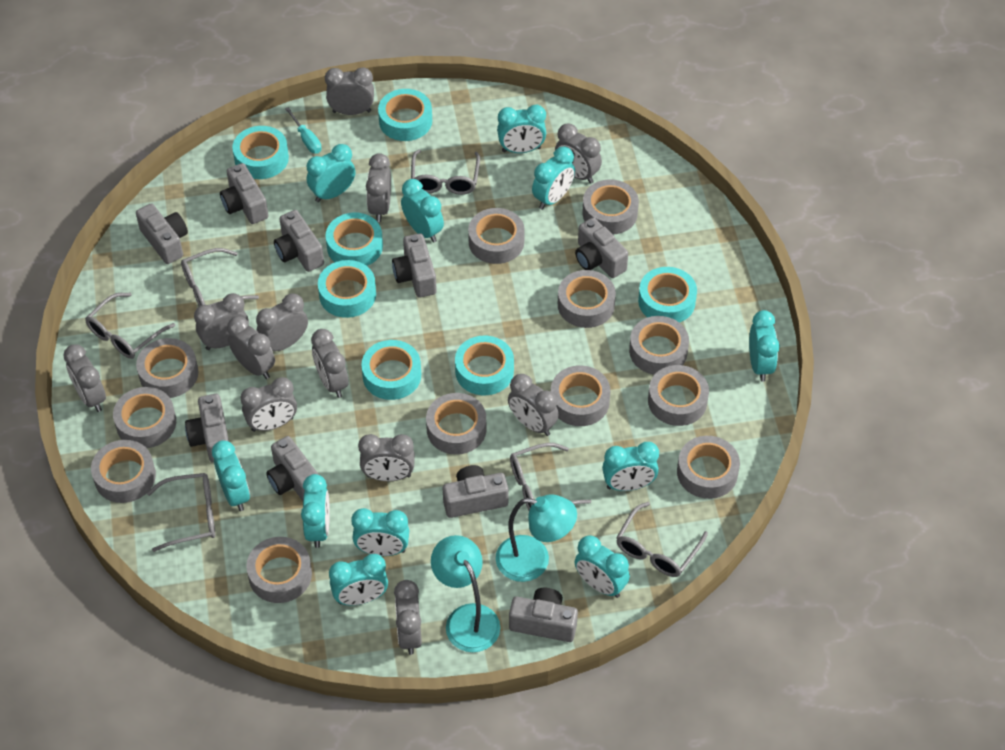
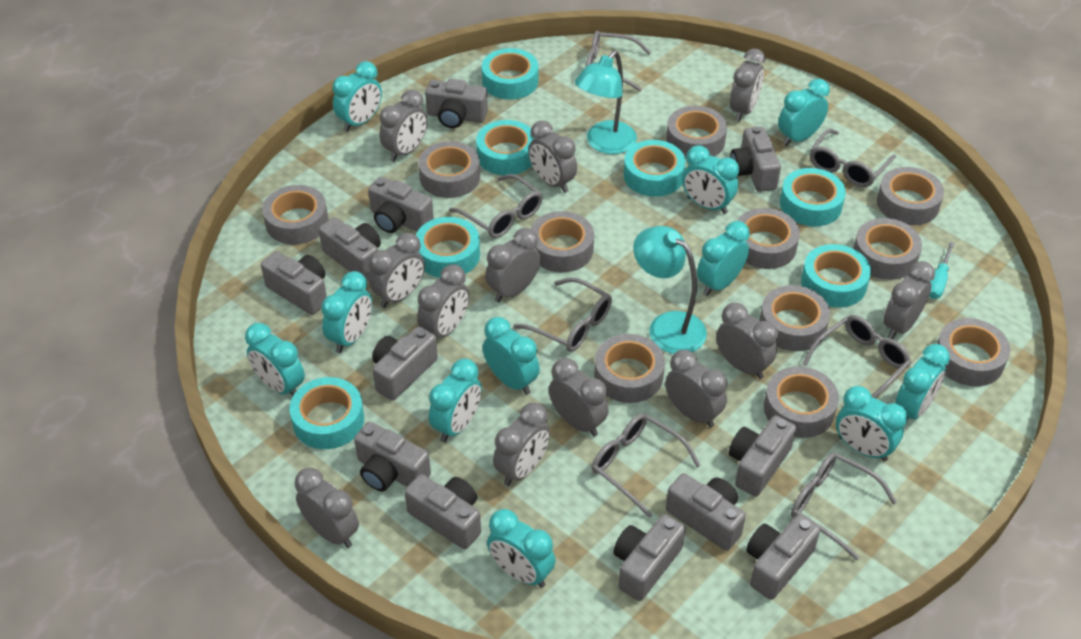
grey camera: [136,204,188,264] [185,394,229,463] [220,163,269,224] [266,436,319,501] [274,210,324,272] [392,233,437,297] [443,465,508,518] [509,588,578,642] [575,217,628,278] = 9 -> [261,251,327,315] [319,217,381,281] [354,422,431,492] [368,177,434,233] [372,326,438,401] [405,474,481,549] [425,79,488,128] [613,514,685,601] [666,473,746,551] [729,415,796,497] [730,126,781,192] [746,515,820,600] = 12
grey glasses: [85,293,175,359] [147,473,215,552] [181,248,259,307] [411,149,480,195] [510,443,591,511] [616,502,708,577] = 6 -> [449,174,543,238] [513,277,612,352] [586,31,651,92] [592,413,701,518] [791,452,897,560] [802,315,912,398] [810,129,896,187] = 7
grey tape: [91,440,156,503] [113,387,176,448] [136,338,198,398] [246,537,312,603] [426,393,486,455] [468,208,525,264] [551,365,610,426] [558,270,616,328] [582,179,639,235] [629,316,689,375] [648,365,709,426] [677,436,740,499] = 12 -> [262,185,329,245] [418,141,480,198] [531,211,594,272] [594,334,665,403] [666,106,727,159] [737,208,800,269] [759,285,830,351] [764,366,839,438] [853,218,922,280] [877,167,944,225] [937,318,1010,386] = 11

